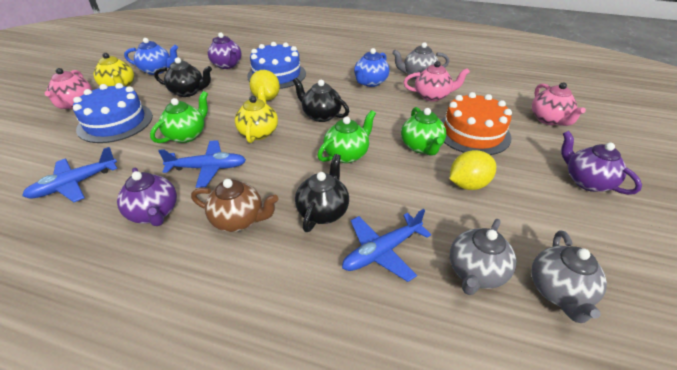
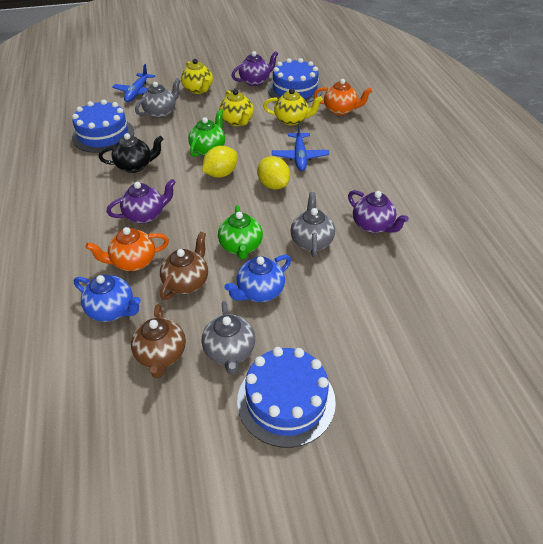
black teapot: [154,57,212,97] [293,78,349,122] [295,154,349,232] = 3 -> [99,133,163,173] = 1
blue cake: [73,83,153,143] [247,42,306,89] = 2 -> [72,100,135,153] [237,347,336,448] [268,58,322,103] = 3
blue plane: [22,147,118,202] [158,140,246,188] [342,209,431,282] = 3 -> [112,64,155,102] [272,122,329,171] = 2
brown teapot: [191,179,279,232] = 1 -> [131,304,186,378] [160,232,208,300] = 2
green teapot: [150,91,208,143] [317,110,376,163] [401,107,446,156] = 3 -> [188,109,225,157] [218,205,263,259] = 2
orange cake: [441,92,512,155] = 1 -> none = 0
orange teapot: none = 0 -> [86,227,169,271] [314,79,372,115] = 2
pink teapot: [45,68,92,109] [403,61,470,101] [532,82,586,126] = 3 -> none = 0
yellow teapot: [93,53,134,87] [235,86,278,143] = 2 -> [181,59,213,94] [219,89,254,126] [263,88,323,125] = 3

